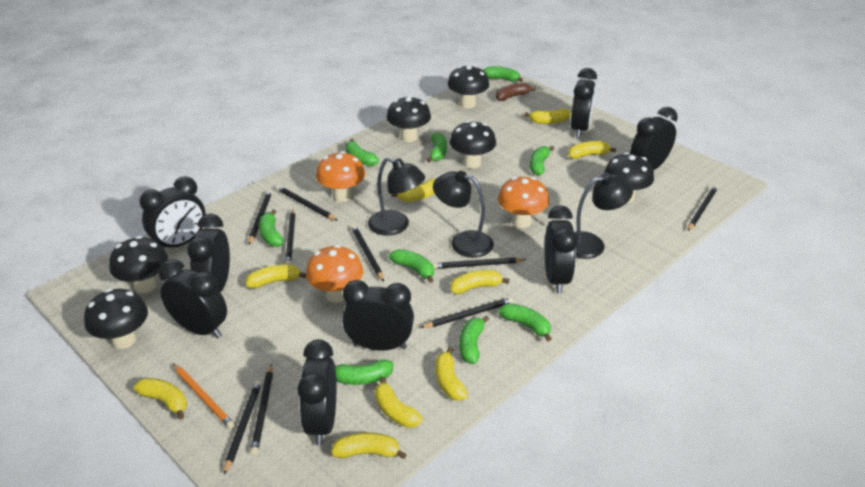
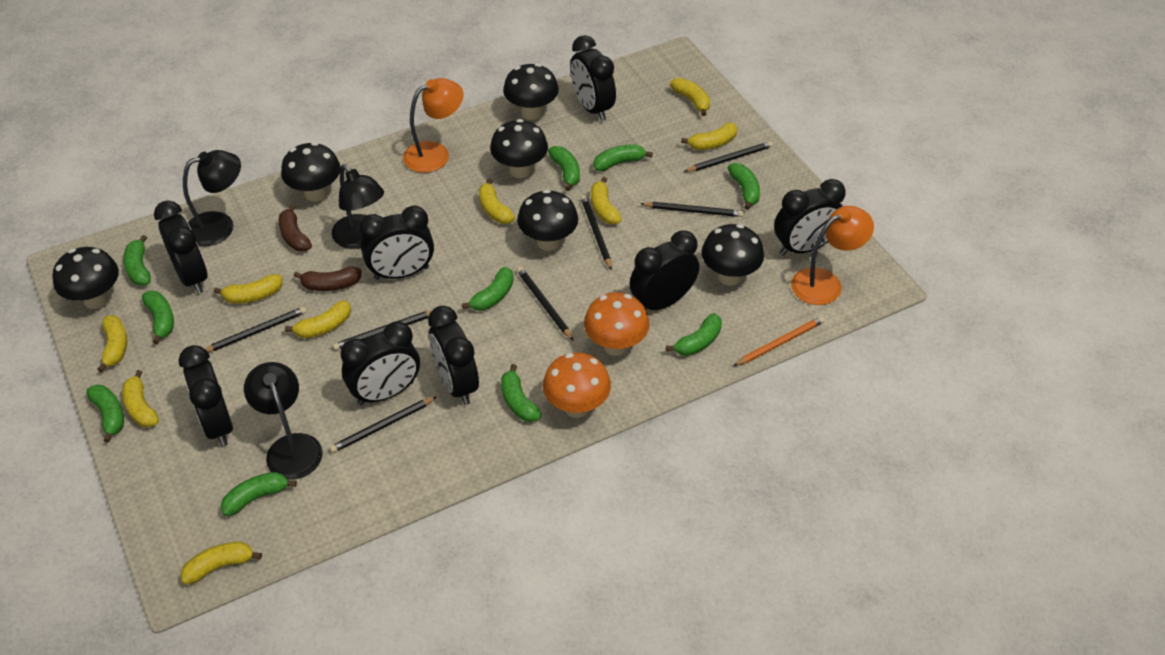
black pencil: [224,380,262,475] [248,190,272,245] [250,364,273,455] [276,185,338,221] [285,209,295,265] [351,225,384,282] [420,297,513,328] [432,257,527,269] [688,185,718,231] = 9 -> [205,307,307,352] [329,397,436,453] [333,311,431,350] [517,267,573,340] [581,195,612,270] [640,202,744,217] [684,141,773,172] = 7
brown banana: [496,83,536,101] = 1 -> [279,204,312,252] [294,267,362,291] = 2
green banana: [259,210,283,247] [335,360,393,385] [346,139,379,166] [389,249,434,283] [427,132,447,162] [459,315,489,364] [483,66,523,82] [498,303,551,342] [530,146,554,176] = 9 -> [86,385,124,443] [123,235,151,286] [142,291,174,344] [221,472,297,516] [462,267,514,311] [501,364,541,422] [548,146,580,191] [594,144,653,171] [666,313,722,356] [728,163,760,210] = 10
orange lamp: none = 0 -> [403,78,463,173] [791,206,874,305] = 2
orange mushroom: [306,245,363,303] [316,151,365,202] [498,177,549,228] = 3 -> [543,353,611,418] [584,292,649,356] = 2

